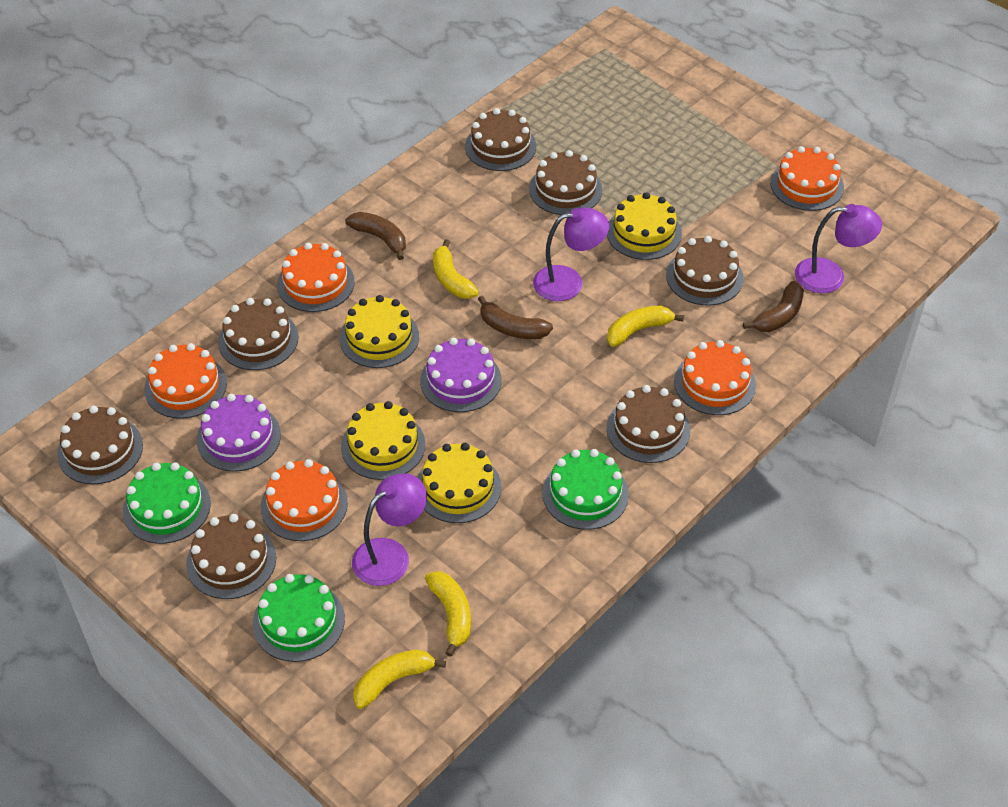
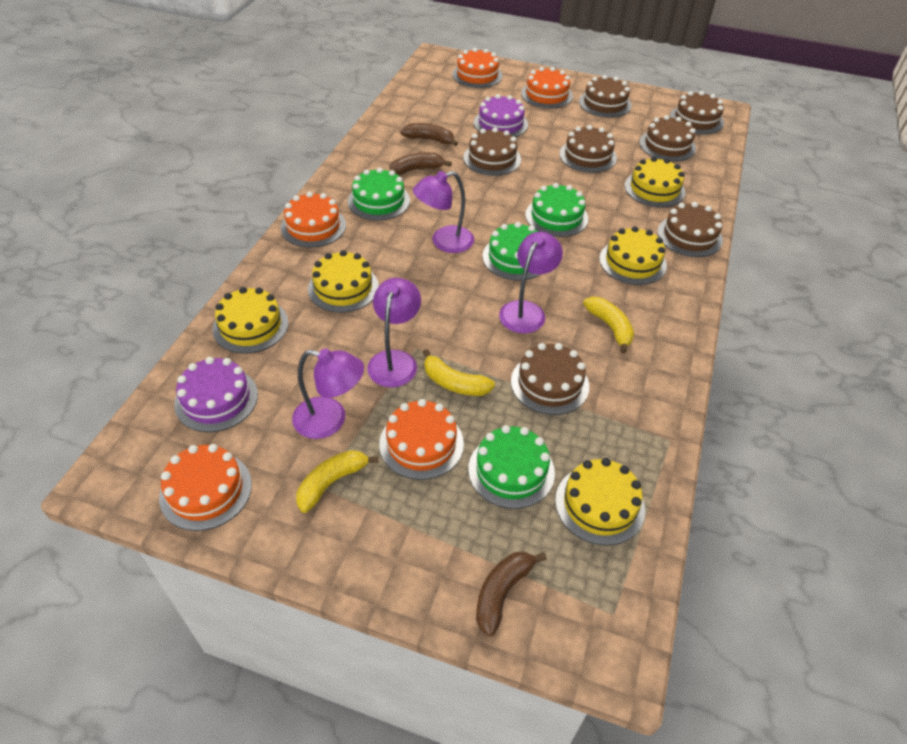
green cake: [123,462,211,544] [253,574,345,662] [543,449,629,530] = 3 -> [348,167,410,220] [468,425,555,509] [482,222,541,281] [525,183,588,237] = 4
purple lamp: [352,473,427,586] [533,207,609,301] [795,204,882,293] = 3 -> [292,348,364,439] [367,278,421,387] [413,171,474,253] [499,232,563,333] = 4
yellow banana: [353,649,446,709] [425,571,471,657] [433,239,479,299] [607,306,684,347] = 4 -> [296,450,379,513] [423,349,495,396] [583,297,634,354] = 3
yellow cake: [340,295,419,368] [341,401,425,480] [417,443,501,523] [607,192,682,260] = 4 -> [212,287,289,354] [308,250,379,313] [555,458,645,546] [599,226,667,285] [625,157,685,208] = 5

